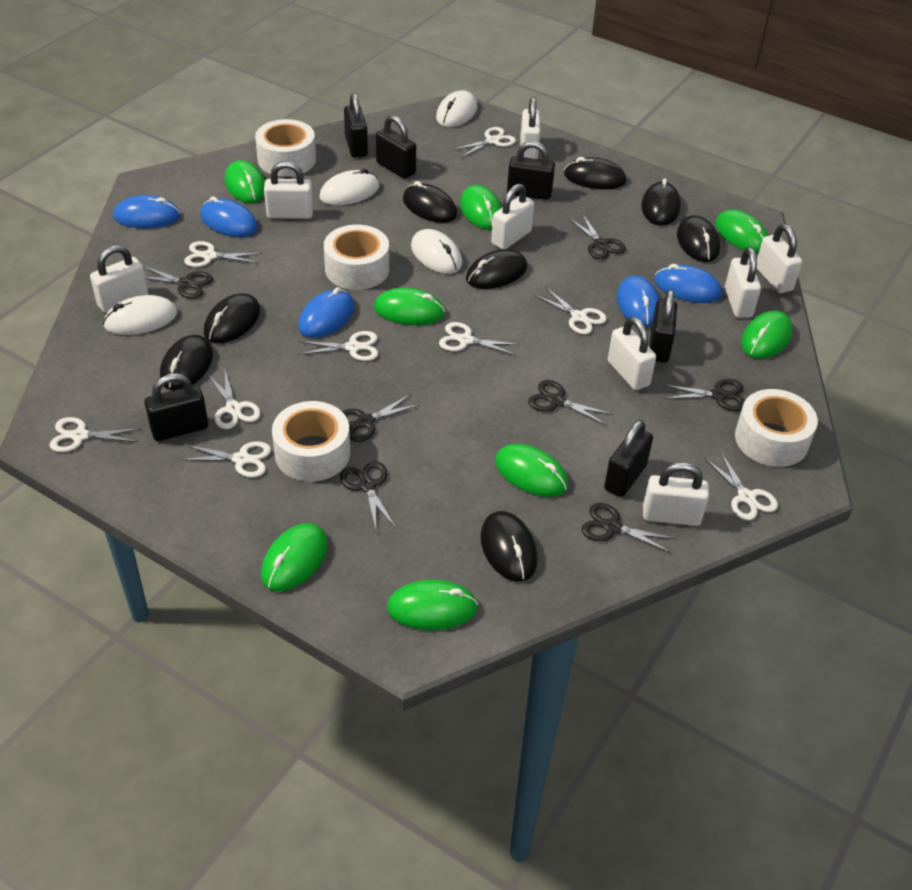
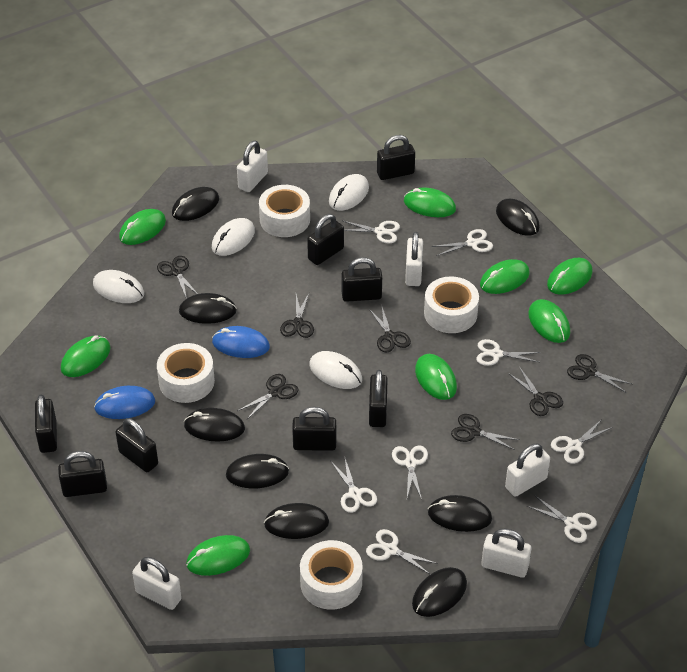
black padlock: [144,373,208,441] [344,93,368,158] [376,115,416,179] [507,141,555,200] [604,420,653,497] [649,289,677,363] = 6 -> [35,394,57,453] [58,451,107,497] [116,418,158,472] [292,407,336,451] [307,214,344,265] [342,257,382,302] [369,370,388,427] [377,135,415,180] = 8
blue mouse: [113,195,181,228] [200,197,258,237] [298,287,354,338] [617,276,660,327] [654,264,722,303] = 5 -> [94,386,155,419] [212,326,270,358] = 2
white padlock: [90,245,148,313] [264,161,313,219] [491,184,534,249] [520,97,541,159] [608,317,656,390] [643,462,709,526] [725,247,761,318] [757,224,802,293] = 8 -> [132,557,182,610] [237,141,268,192] [405,232,423,286] [482,528,531,578] [505,444,550,497] = 5
white scissors: [49,417,142,452] [180,441,271,478] [184,241,262,267] [208,370,261,429] [298,331,378,361] [439,322,520,356] [452,127,516,158] [534,287,607,335] [705,452,778,521] = 9 -> [331,456,377,513] [343,221,400,244] [366,529,438,575] [392,446,428,499] [432,229,493,256] [476,339,541,366] [527,495,597,543] [551,419,613,464] = 8

